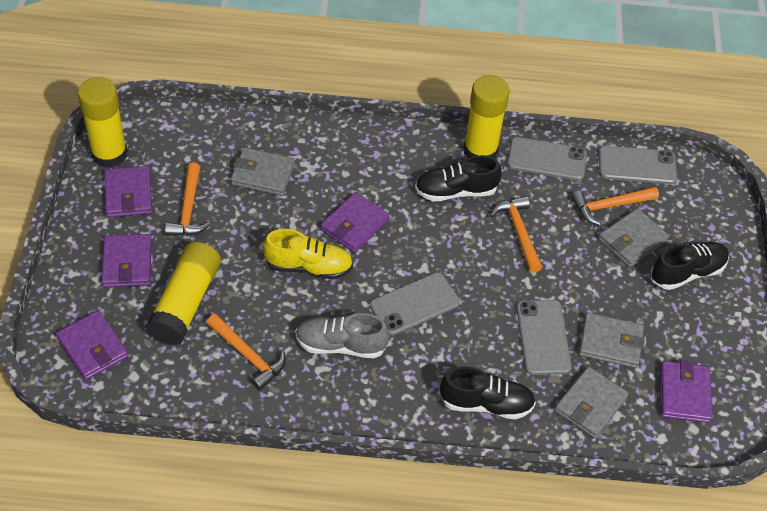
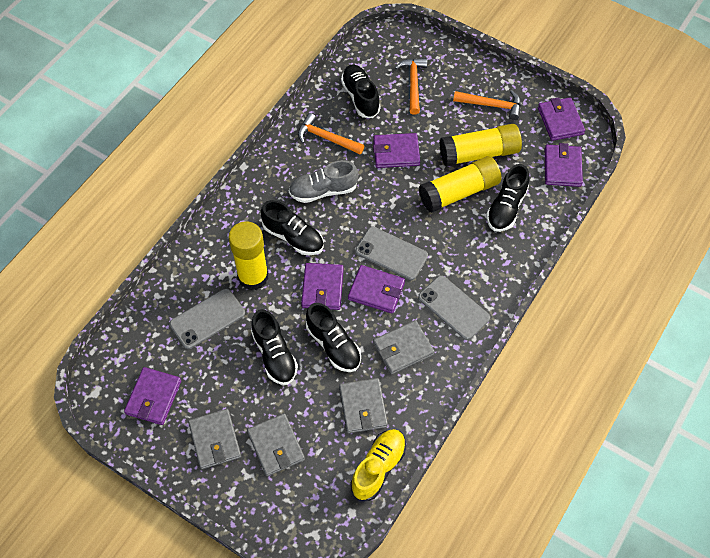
black shoe: [415,155,501,201] [440,367,536,419] [651,242,729,290] = 3 -> [251,309,298,385] [261,200,324,255] [306,303,361,372] [341,65,380,118] [486,164,529,232] = 5
grey phone: [370,272,460,336] [507,137,587,181] [516,300,572,375] [599,146,677,184] = 4 -> [170,288,245,349] [355,227,428,280] [418,275,490,340] = 3
orange hammer: [165,163,210,236] [207,314,286,391] [490,196,542,273] [571,186,659,226] = 4 -> [298,113,364,154] [395,58,427,115] [453,90,521,120] = 3
purple wallet: [56,311,129,380] [101,234,152,287] [104,166,152,218] [321,192,390,252] [660,360,712,423] = 5 -> [124,367,181,425] [301,263,344,310] [348,265,405,314] [373,133,420,168] [538,97,585,141] [545,143,583,187] = 6

